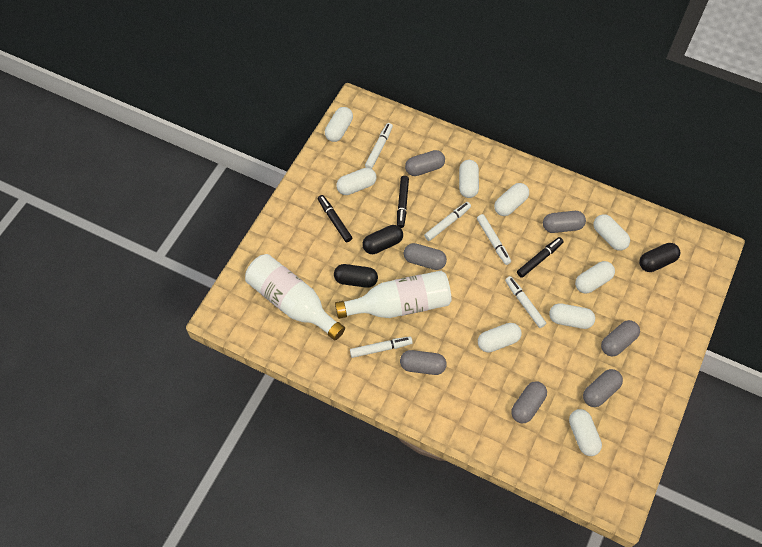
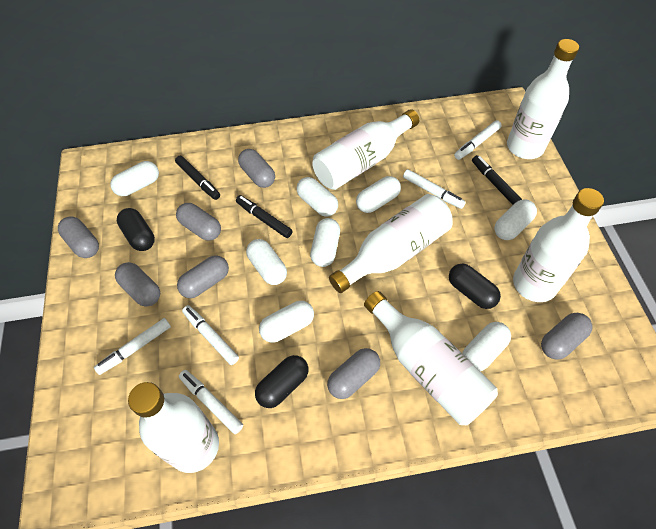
white bottle: [245,254,345,340] [335,271,451,319] = 2 -> [128,382,219,473] [312,109,419,190] [329,194,452,293] [364,291,498,425] [507,39,579,159] [513,188,604,302] = 6
white capsule: [325,107,353,142] [336,168,376,195] [459,160,479,198] [478,323,521,352] [494,183,529,216] [549,303,595,329] [569,409,602,456] [575,261,615,294] [593,214,630,251] = 9 -> [110,161,159,196] [246,239,287,285] [259,301,314,343] [296,177,338,217] [310,218,340,267] [356,176,401,213] [462,322,511,371] [494,199,537,240] = 8

